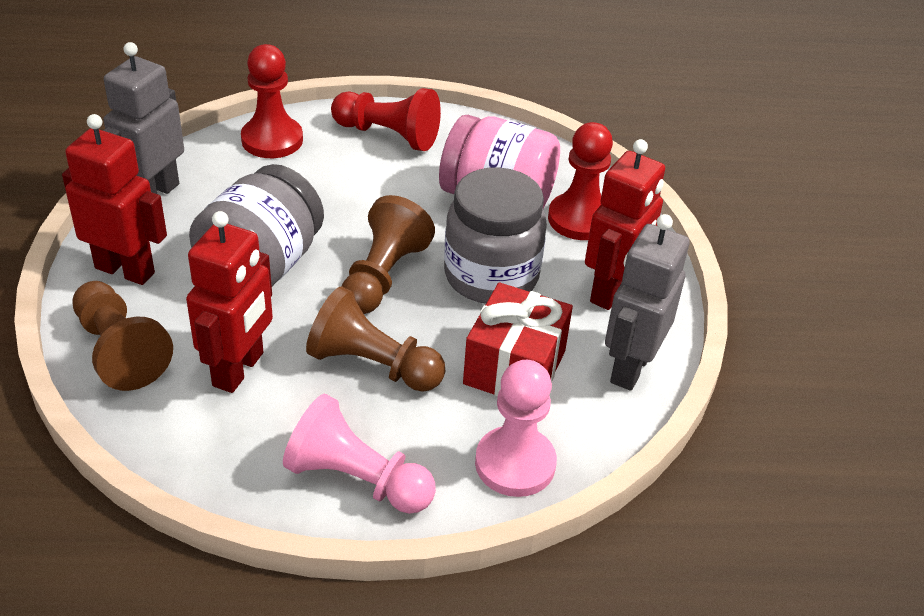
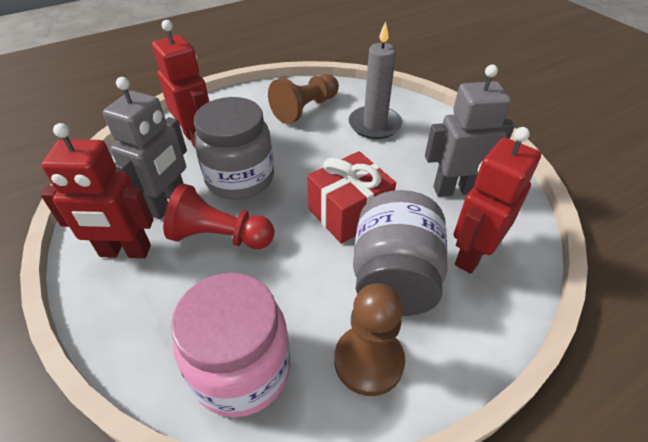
brown pawn: [72,281,173,391] [306,286,445,392] [342,195,435,314] = 3 -> [268,74,339,124] [334,283,405,396] = 2
grey candle: none = 0 -> [349,21,402,139] = 1
pink pawn: [283,394,436,514] [475,360,557,497] = 2 -> none = 0
red pawn: [241,44,303,158] [331,88,441,151] [548,122,613,240] = 3 -> [163,183,274,249] = 1

